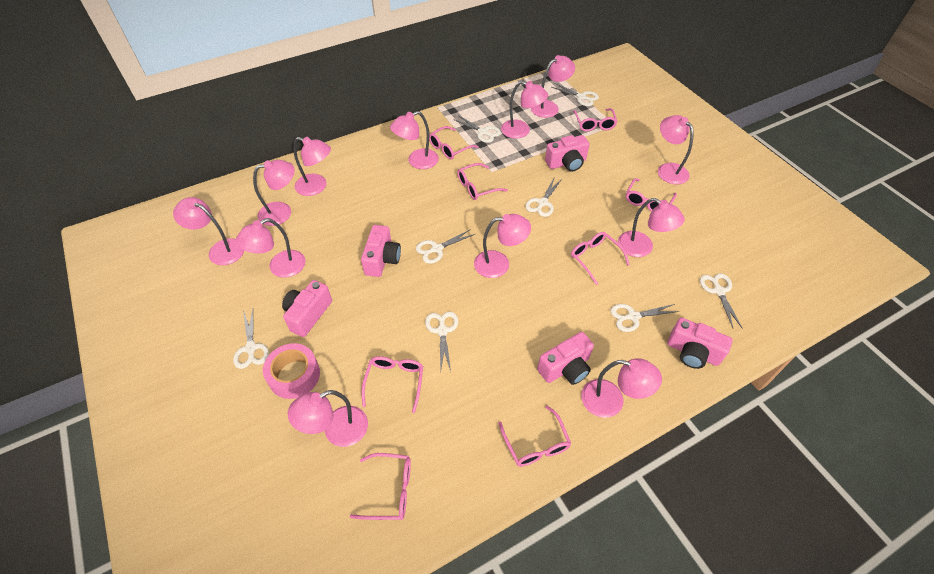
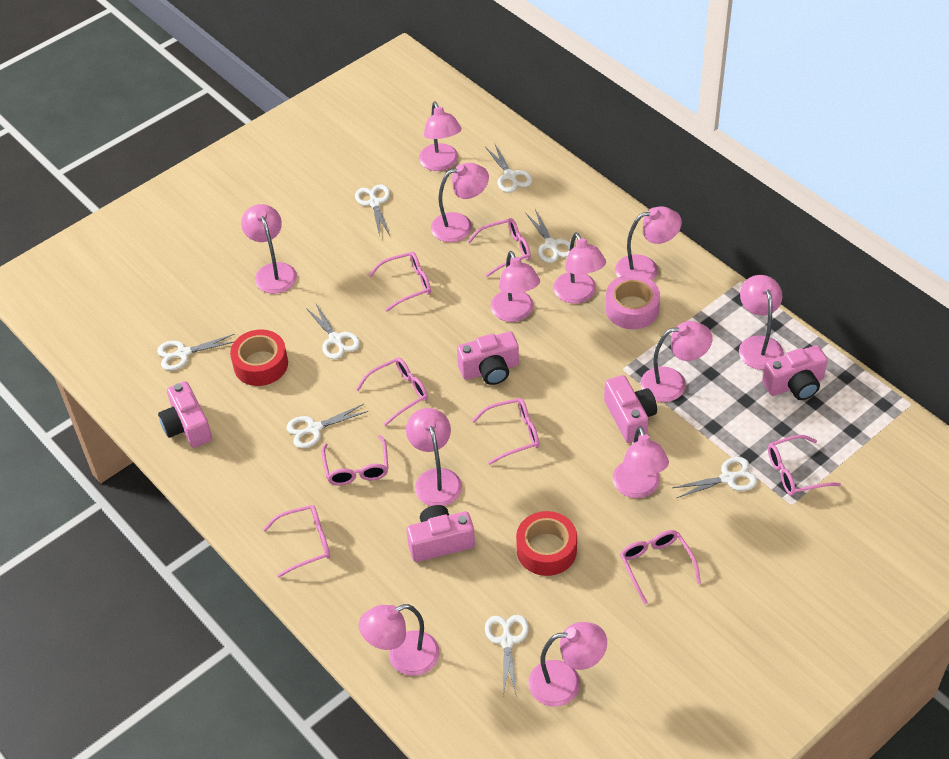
red tape: none = 0 -> [230,329,288,386] [516,511,577,576] = 2

